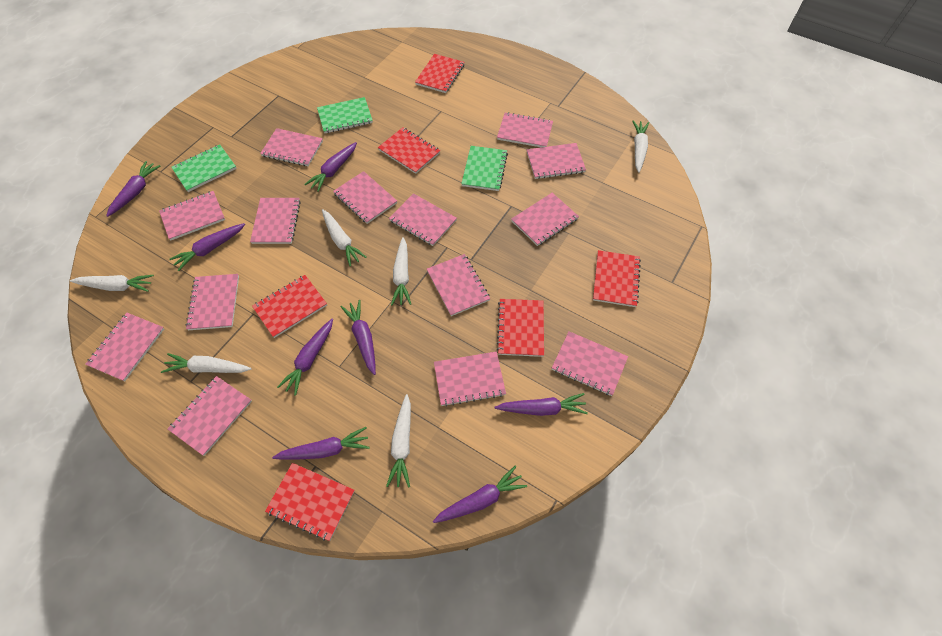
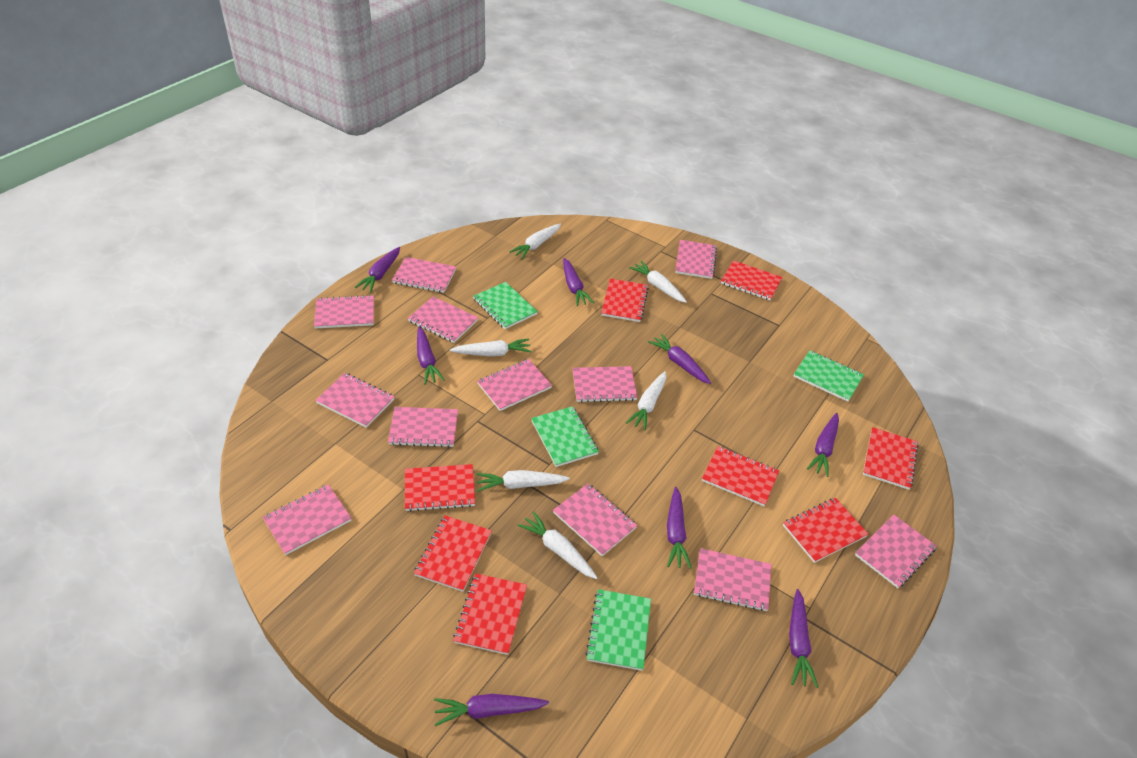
green notebook: [171,144,237,192] [317,97,373,133] [461,146,508,191] = 3 -> [473,282,538,329] [531,406,599,467] [585,589,651,671] [793,350,864,402] = 4
pink notebook: [85,313,164,381] [159,191,225,240] [168,376,252,456] [185,274,239,330] [250,198,301,244] [260,128,323,166] [333,171,397,224] [389,193,457,246] [427,254,490,316] [434,351,506,407] [497,112,553,147] [511,193,579,246] [527,143,586,179] [552,331,628,396] = 14 -> [263,484,352,555] [314,295,374,329] [315,373,394,428] [388,407,458,447] [392,257,456,293] [408,296,478,343] [477,359,552,411] [553,484,637,556] [573,366,638,402] [675,240,717,279] [694,548,772,611] [855,514,937,588] = 12
red notebook: [252,275,327,338] [265,463,355,541] [378,127,440,174] [415,54,464,93] [497,299,544,357] [593,250,641,307] = 6 -> [405,464,475,512] [414,515,492,592] [453,573,527,655] [601,279,649,322] [702,446,779,506] [721,260,783,301] [783,498,868,563] [863,427,918,490] = 8

